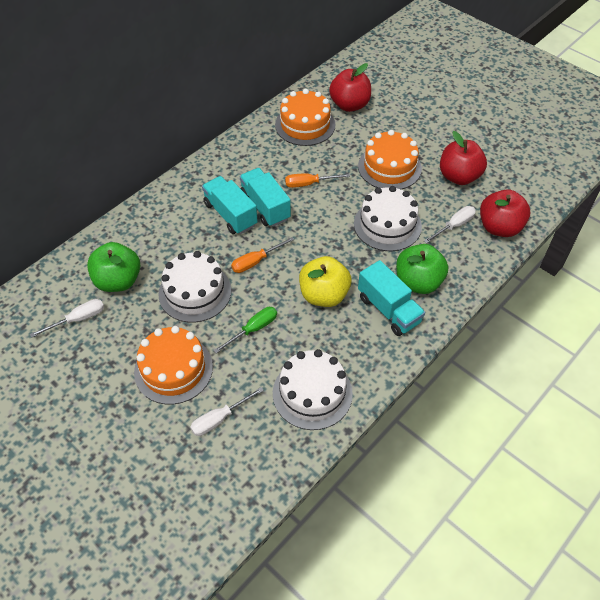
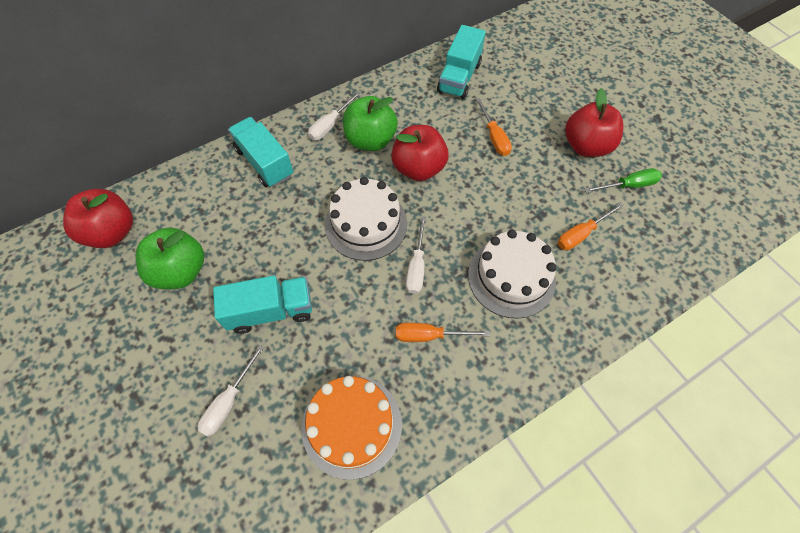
orange cake: [134,326,213,405] [275,89,335,146] [358,130,422,189] = 3 -> [301,376,402,480] = 1
orange screwdriver: [231,237,294,273] [285,173,350,188] = 2 -> [396,323,490,342] [476,98,512,156] [558,203,624,250] = 3
white cake: [158,251,231,322] [273,349,353,430] [354,186,422,251] = 3 -> [325,177,407,261] [468,230,557,318] = 2
yellow apple: [299,256,351,307] = 1 -> none = 0

